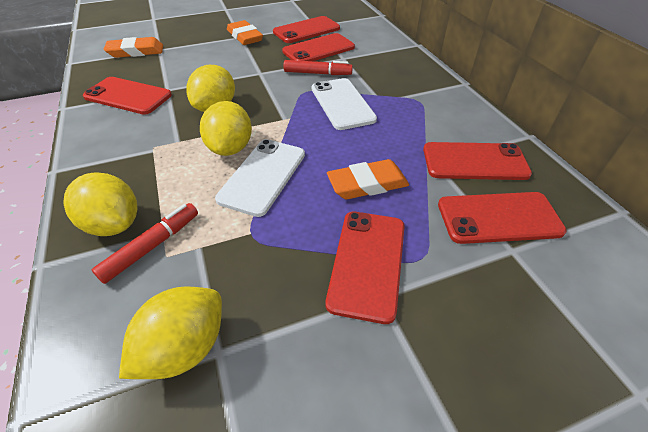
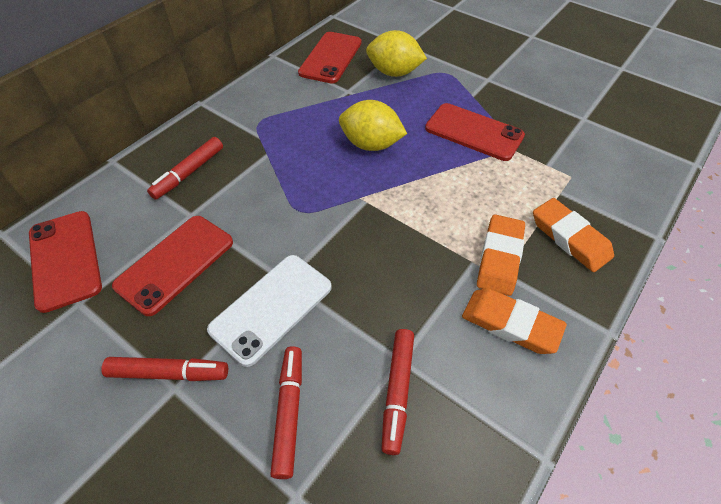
red marker: [92,203,198,284] [284,60,353,75] = 2 -> [101,357,228,381] [147,137,223,200] [270,346,302,479] [381,329,414,455] = 4
red phone: [83,77,172,115] [273,16,340,43] [282,33,355,61] [326,212,405,324] [423,142,532,180] [438,192,567,244] = 6 -> [29,211,102,313] [112,216,233,316] [298,32,361,84] [425,103,525,161] = 4
white phone: [215,139,305,217] [312,78,377,130] = 2 -> [207,255,332,367] = 1
yellow lemon: [63,172,138,236] [119,286,222,379] [186,65,235,112] [200,101,252,156] = 4 -> [339,100,407,151] [366,30,427,77] = 2

